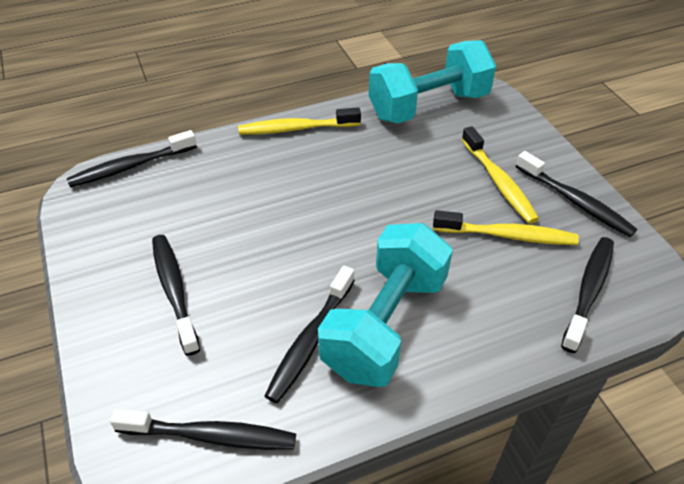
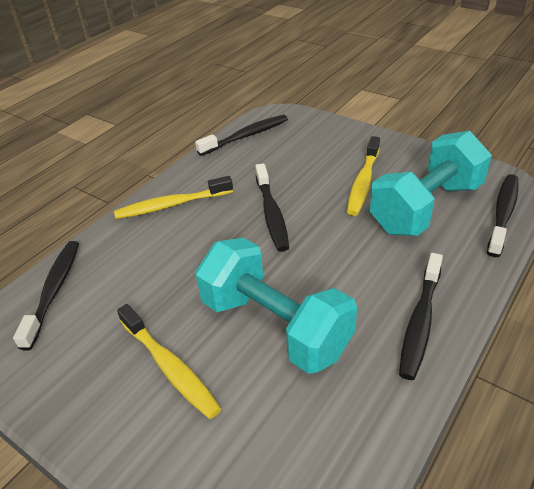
black toothbrush: [67,130,197,187] [110,408,296,450] [152,235,200,356] [265,266,355,403] [516,151,637,237] [561,237,614,353] = 6 -> [13,241,79,351] [195,115,288,156] [255,163,289,252] [399,253,443,380] [487,174,519,257] = 5

